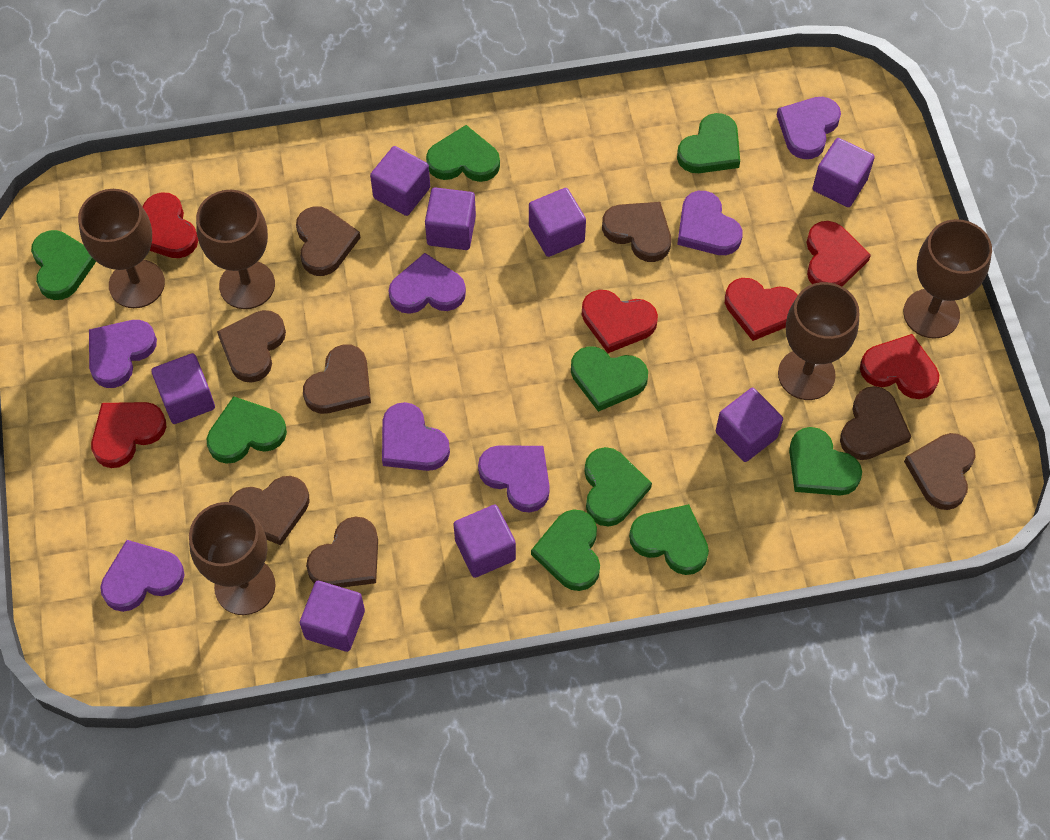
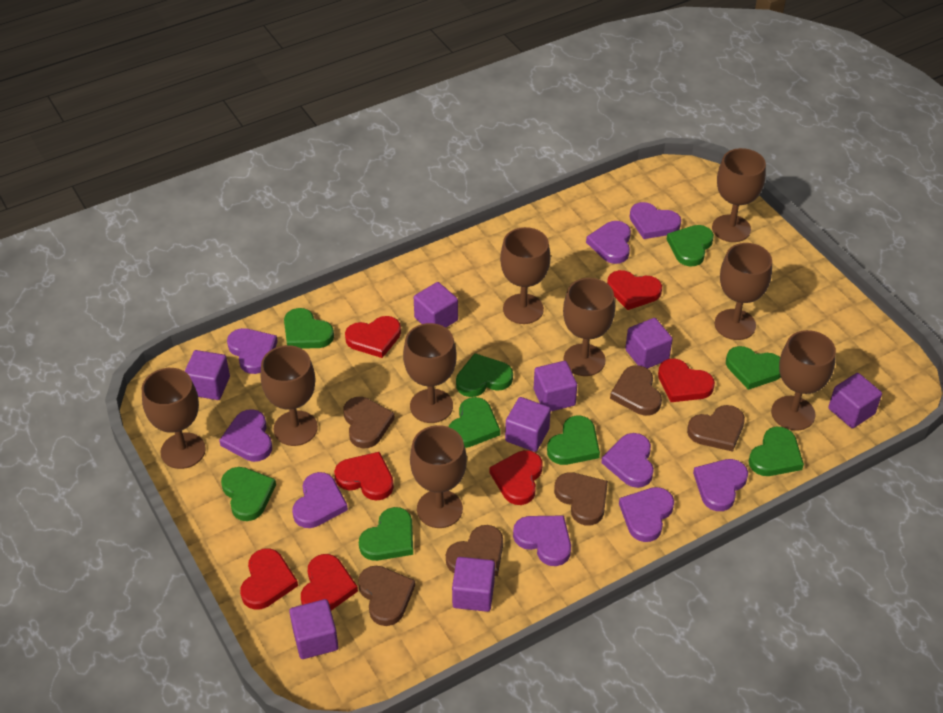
brown goblet: [78,189,165,308] [189,502,276,615] [196,190,275,309] [778,282,859,400] [903,219,992,339] = 5 -> [142,368,206,469] [260,345,318,446] [403,323,457,423] [410,425,467,528] [500,227,551,324] [563,278,615,376] [712,148,766,242] [714,243,772,340] [771,330,836,431] = 9
brown heart: [217,310,286,383] [229,476,310,545] [296,206,360,276] [303,344,371,414] [306,517,378,587] [602,202,671,262] [840,386,911,460] [904,433,975,510] = 8 -> [343,397,395,449] [358,566,415,626] [446,525,503,576] [554,472,608,526] [610,365,662,416] [687,405,745,452] = 6
purple heart: [89,320,157,388] [100,540,185,612] [382,402,450,471] [389,253,466,314] [478,445,550,512] [677,191,743,255] [777,97,841,159] = 7 -> [219,409,272,462] [227,328,278,374] [292,472,348,528] [513,515,571,566] [586,221,631,264] [601,433,654,488] [619,487,674,542] [630,202,681,239] [693,459,748,511] = 9
red heart: [91,402,166,468] [143,192,198,258] [582,290,658,353] [725,278,798,341] [806,221,871,287] [860,334,939,399] = 6 -> [240,548,298,610] [301,554,358,610] [334,452,394,501] [345,316,401,358] [490,450,543,505] [607,270,662,310] [658,359,715,402] = 7

